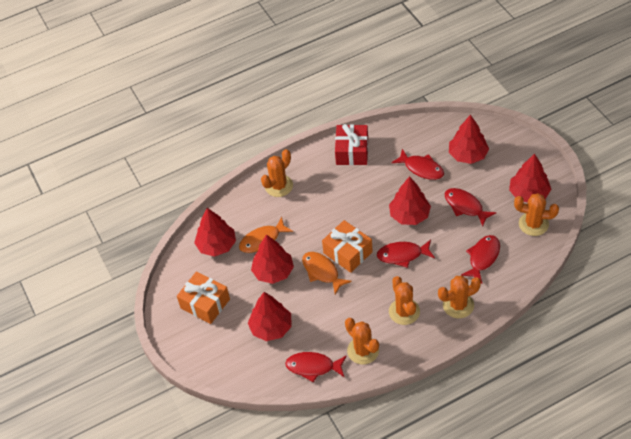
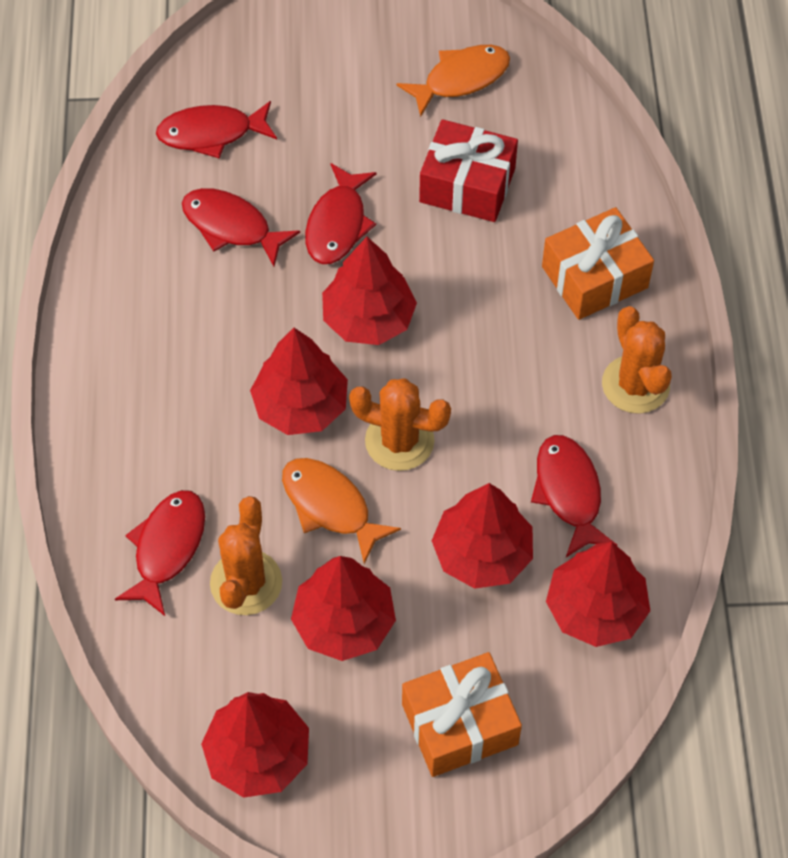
orange cactus: [261,149,293,197] [345,318,379,365] [389,276,420,325] [438,276,481,318] [514,193,559,236] = 5 -> [210,496,282,615] [349,378,451,471] [602,306,672,414] = 3

